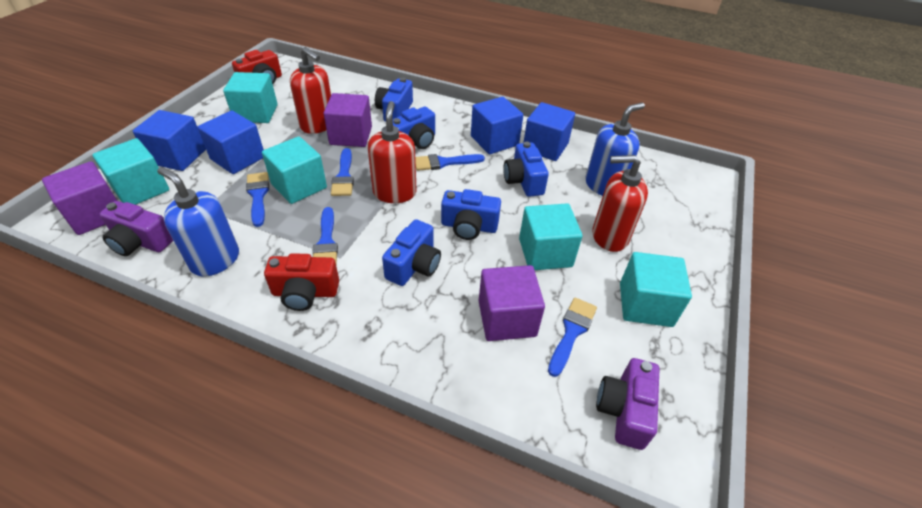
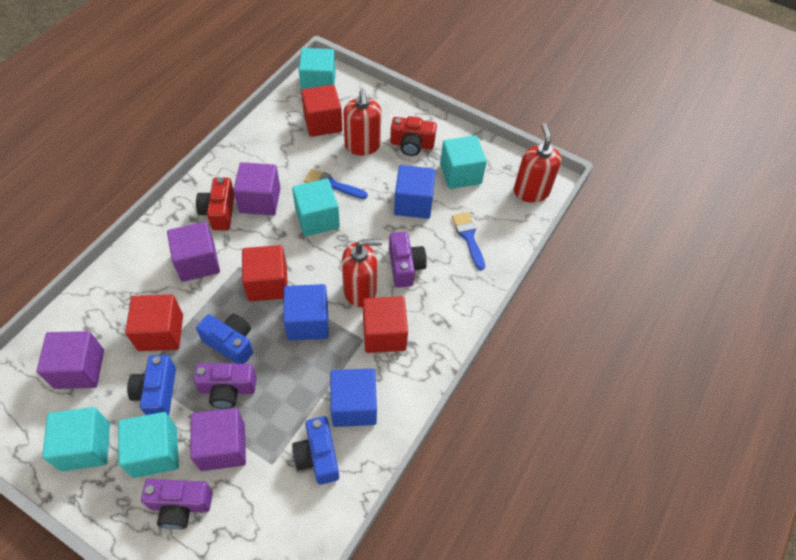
blue brush: [246,172,269,227] [312,207,338,264] [331,148,354,196] [415,154,485,171] [548,298,597,377] = 5 -> [304,169,368,199] [452,212,485,270] = 2
blue camera: [375,78,413,122] [382,219,441,286] [393,107,435,149] [441,189,501,240] [503,142,549,197] = 5 -> [127,355,176,416] [196,314,253,364] [292,416,339,485] = 3
blue cube: [133,110,206,171] [198,110,264,174] [471,97,523,154] [523,102,575,161] = 4 -> [283,284,329,340] [330,368,377,427] [394,165,436,219] = 3
blue soap dispenser: [157,167,239,276] [585,102,645,196] = 2 -> none = 0
purple camera: [100,201,173,256] [596,358,660,450] = 2 -> [141,479,213,529] [194,363,257,409] [389,232,427,288] = 3
purple cube: [42,161,117,235] [324,93,372,147] [479,265,545,341] = 3 -> [37,331,104,389] [167,222,220,282] [190,408,246,471] [233,162,280,215] = 4
red cube: none = 0 -> [125,295,183,351] [242,245,288,302] [301,85,342,137] [363,296,408,353] = 4

